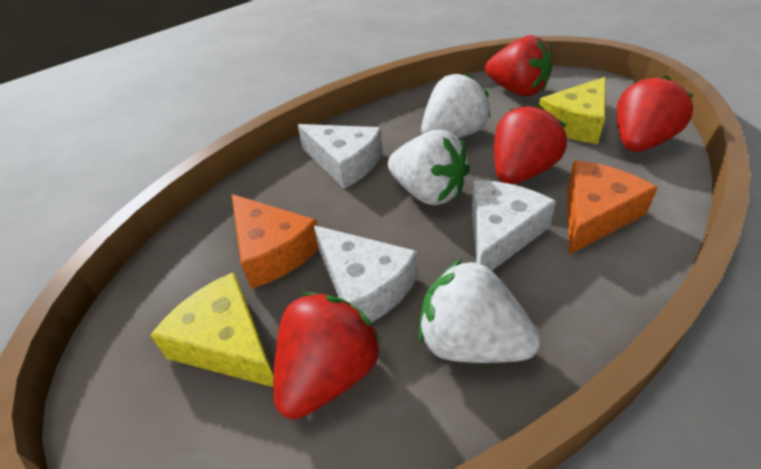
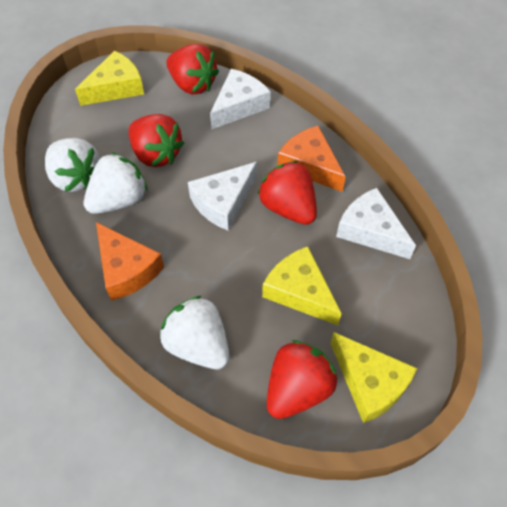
yellow cheese: [150,272,274,387] [539,77,606,144] = 2 -> [75,51,144,106] [262,246,342,326] [330,332,417,423] = 3

